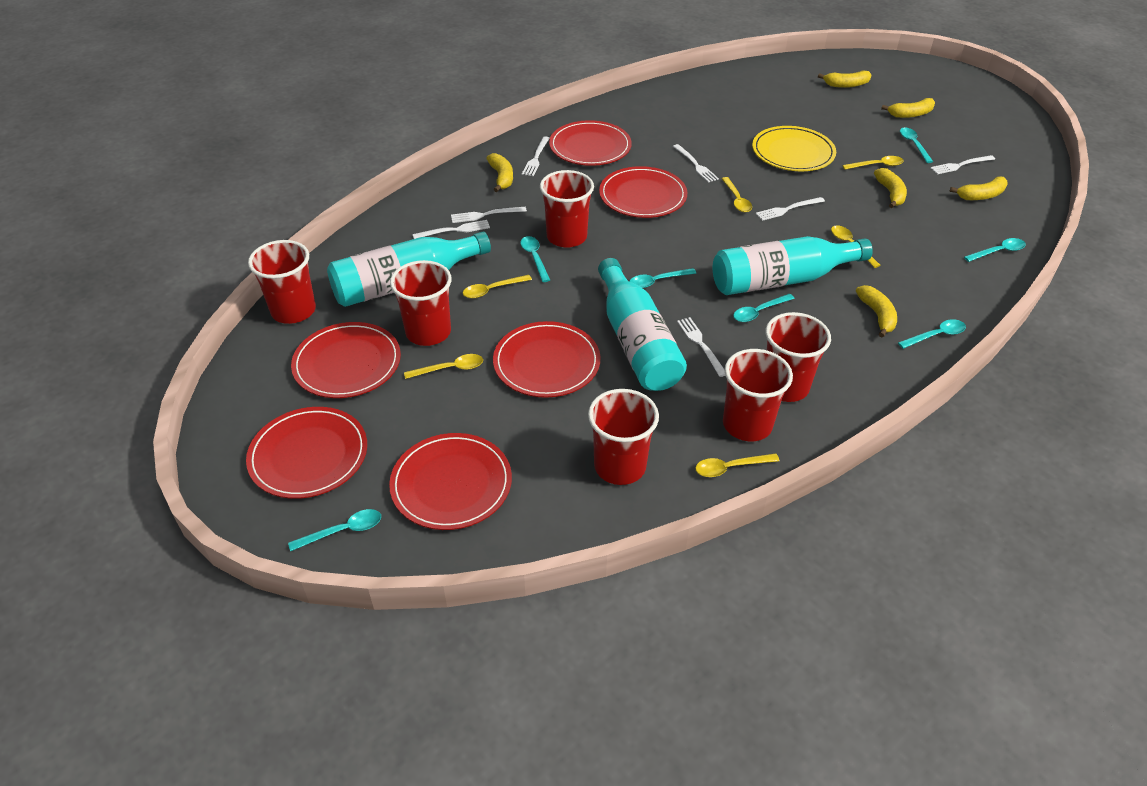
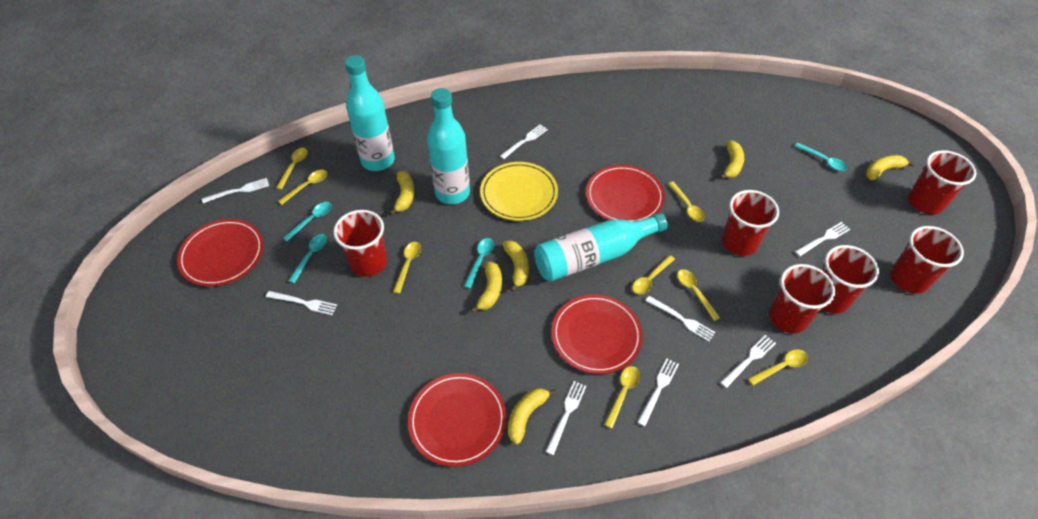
red plate: [246,407,367,499] [291,322,401,398] [389,433,512,530] [493,321,600,398] [549,120,632,166] [599,166,687,218] = 6 -> [177,219,264,287] [408,373,507,467] [552,294,643,374] [586,165,665,221] = 4
turquoise spoon: [288,509,381,551] [520,236,550,282] [629,268,696,288] [733,294,795,322] [898,319,966,349] [900,127,933,163] [964,238,1026,262] = 7 -> [283,202,332,242] [288,234,327,283] [464,238,494,289] [795,142,847,171] = 4
white fork: [412,220,490,239] [451,207,527,223] [522,136,550,176] [673,144,719,183] [677,317,725,377] [756,197,825,221] [931,155,995,174] = 7 -> [202,178,269,203] [266,291,337,315] [500,124,548,159] [546,381,586,455] [637,358,679,426] [646,296,715,342] [720,335,776,388] [795,222,850,256] = 8
yellow spoon: [404,354,483,379] [463,275,532,299] [695,453,780,477] [722,177,752,212] [831,225,881,268] [842,156,904,170] = 6 -> [276,148,308,190] [278,170,327,205] [393,242,421,294] [604,366,640,428] [632,255,675,294] [668,182,705,222] [677,269,720,321] [748,349,808,385] = 8

